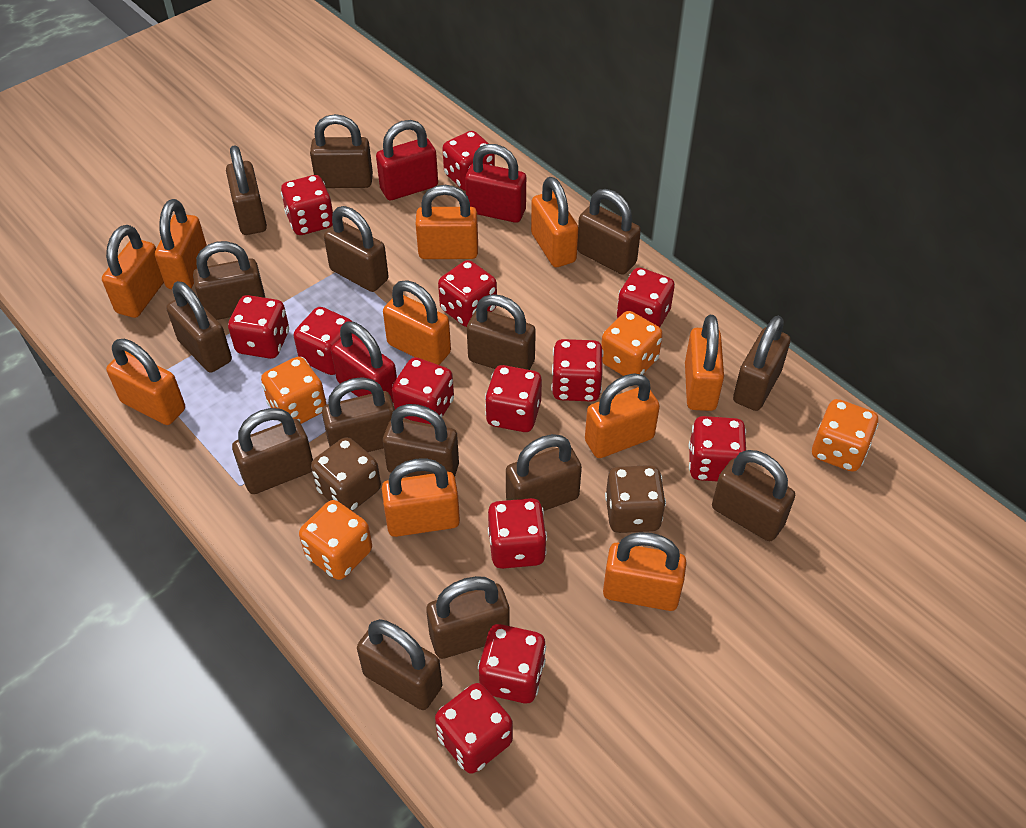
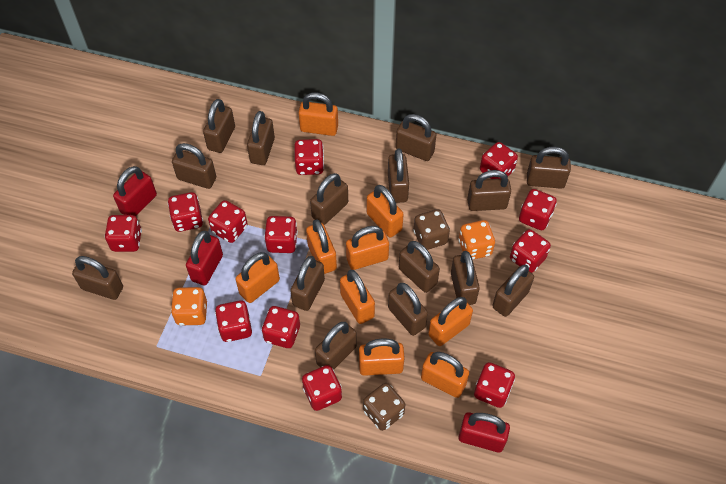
orange dice: [261,357,327,424] [299,500,372,580] [601,311,663,376] [812,399,879,472] = 4 -> [171,287,207,326] [458,220,495,260] = 2
orange padlock: [102,225,164,318] [106,339,185,425] [155,199,207,289] [382,458,460,537] [383,280,451,365] [416,185,478,259] [531,177,578,267] [585,373,660,458] [603,532,687,611] [685,315,724,411] = 10 -> [235,252,280,303] [298,93,338,136] [306,220,337,274] [340,270,375,324] [346,226,389,270] [359,339,405,376] [367,185,404,237] [421,352,469,398] [428,297,473,346] = 9
red dice: [228,295,289,359] [281,175,333,235] [294,307,352,375] [392,357,454,424] [435,683,513,774] [438,260,497,327] [442,131,495,191] [478,624,546,703] [485,365,542,432] [488,498,547,569] [551,339,604,402] [617,267,675,327] [689,416,746,482] = 13 -> [105,215,142,252] [168,192,203,232] [208,200,248,243] [215,300,252,342] [262,306,300,348] [264,216,298,253] [294,139,324,175] [302,365,342,411] [474,362,515,408] [480,142,518,179] [510,229,551,273] [519,189,557,230] = 12

